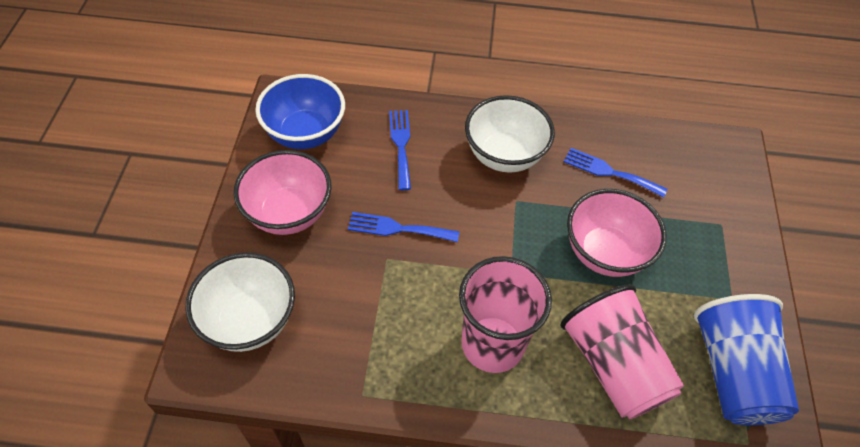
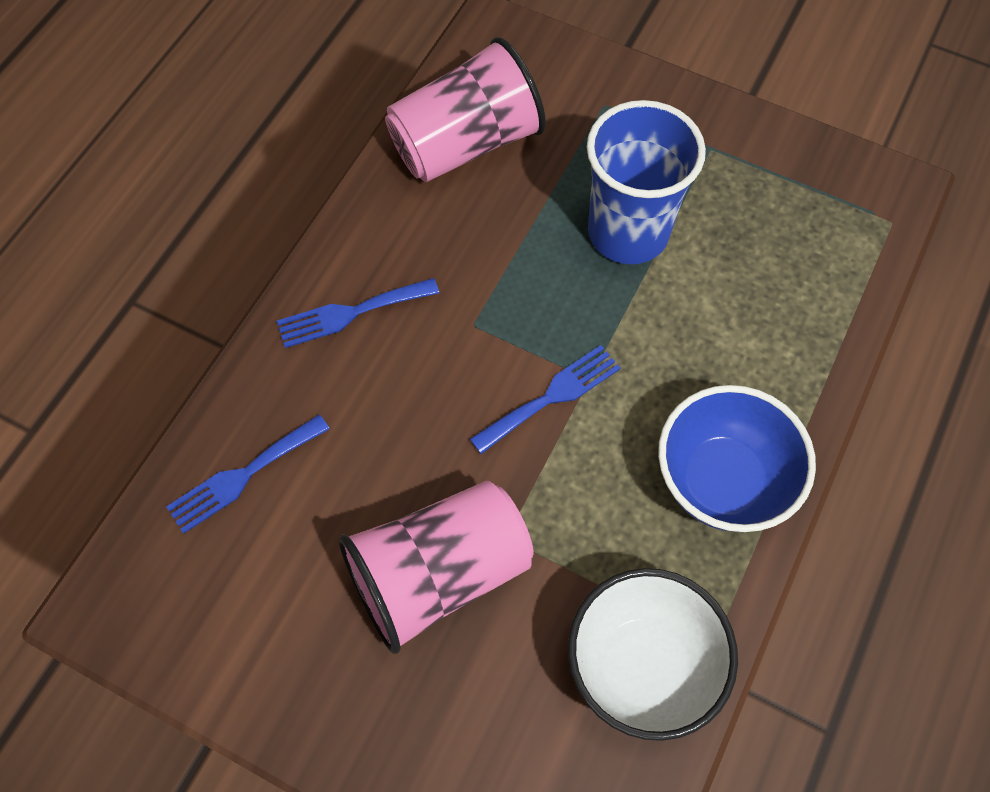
pink bowl: [234,150,331,235] [567,189,666,277] = 2 -> none = 0
white bowl: [185,253,295,352] [465,95,555,173] = 2 -> [568,568,738,741] = 1

